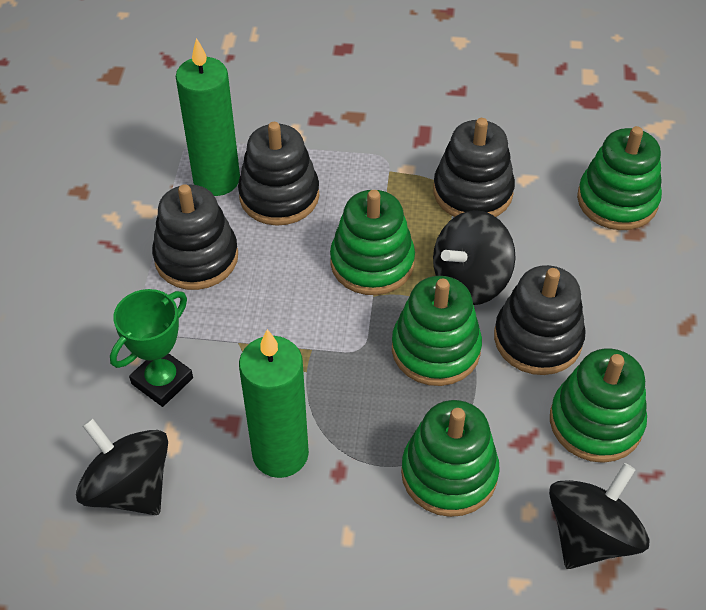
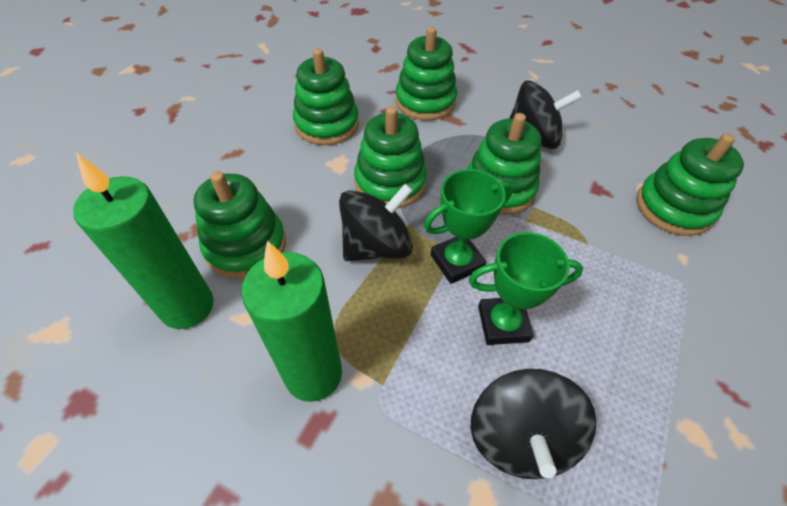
black stacking toy: [152,184,238,290] [238,122,319,226] [433,118,515,217] [494,265,586,375] = 4 -> none = 0
green stacking toy: [330,190,415,295] [392,276,482,386] [401,400,500,517] [550,348,647,463] [577,126,662,230] = 5 -> [194,171,286,279] [293,48,359,145] [354,106,427,208] [395,27,457,121] [467,113,542,215] [637,133,744,236] = 6
green trophy: [110,289,193,407] = 1 -> [424,169,512,284] [469,232,583,345] = 2

